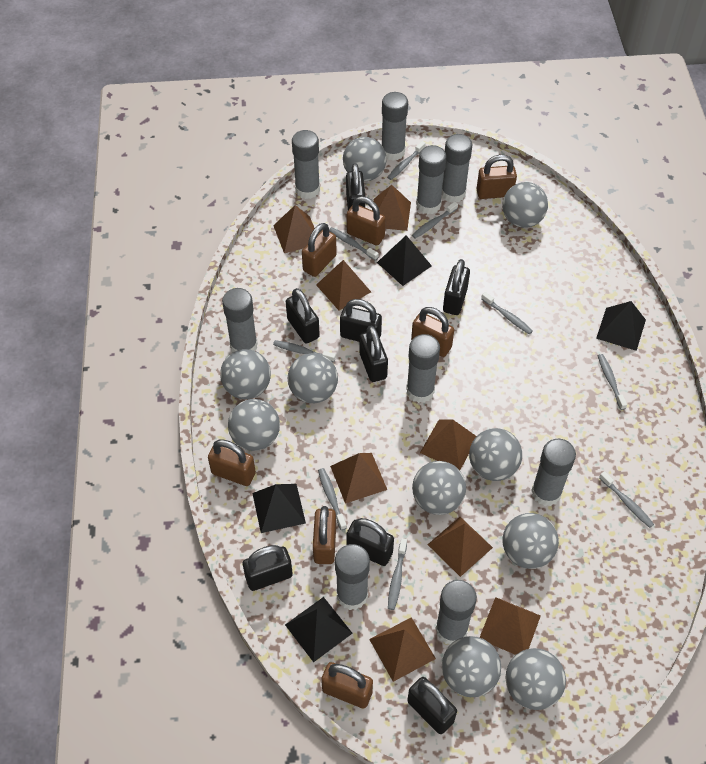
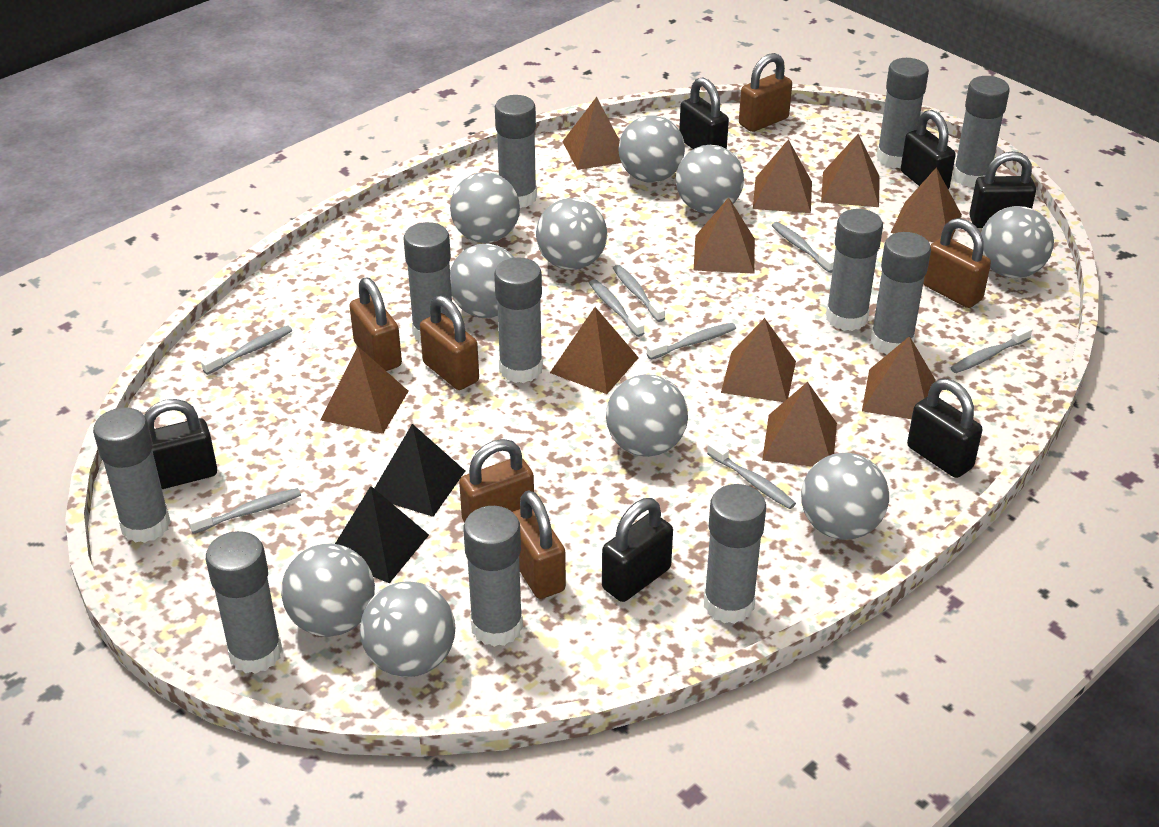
black padlock: [243,545,293,591] [286,288,320,344] [340,299,382,342] [346,163,365,210] [346,518,394,566] [359,325,388,382] [407,677,457,734] [443,259,470,315] = 8 -> [144,399,217,489] [602,498,673,602] [679,77,729,149] [901,110,956,190] [907,379,982,478] [969,151,1036,228] = 6
black pyramid: [252,484,306,533] [285,597,352,662] [377,235,432,286] [596,301,646,351] = 4 -> [335,486,429,583] [374,424,465,517] = 2
brown padlock: [208,439,256,486] [302,223,337,277] [313,506,336,564] [321,662,373,708] [347,196,386,246] [411,307,454,357] [476,154,517,199] = 7 -> [349,277,402,371] [420,295,479,390] [459,439,534,523] [513,490,566,599] [739,53,792,132] [923,218,991,308] = 6
brown pyramid: [273,205,315,253] [316,260,371,311] [330,453,387,504] [369,617,436,682] [372,185,411,231] [420,419,476,470] [428,517,493,577] [480,597,541,655] = 8 -> [320,347,408,434] [550,307,639,394] [562,97,621,170] [694,197,755,274] [721,318,796,402] [753,139,812,213] [762,382,837,467] [821,134,880,207] [862,336,936,419] [891,168,962,243] = 10
grey glue stick: [222,288,258,352] [292,130,320,199] [335,544,370,610] [382,92,408,161] [406,334,440,403] [416,145,446,214] [436,580,477,645] [442,134,472,202] [531,439,576,506] = 9 -> [93,407,171,543] [206,531,282,674] [403,222,452,343] [463,506,523,647] [494,257,543,383] [495,95,537,208] [704,484,766,624] [826,209,883,331] [871,232,931,355] [877,58,929,169] [953,76,1010,188] = 11
grey toothbrush: [273,340,336,362] [318,468,347,530] [329,227,379,261] [387,141,426,180] [388,538,407,610] [412,202,458,238] [481,292,533,335] [598,354,627,410] [599,471,654,528] = 9 -> [188,488,301,534] [201,325,292,375] [589,279,644,337] [613,265,665,322] [647,323,736,360] [707,441,796,509] [772,222,834,273] [950,326,1032,373] = 8

